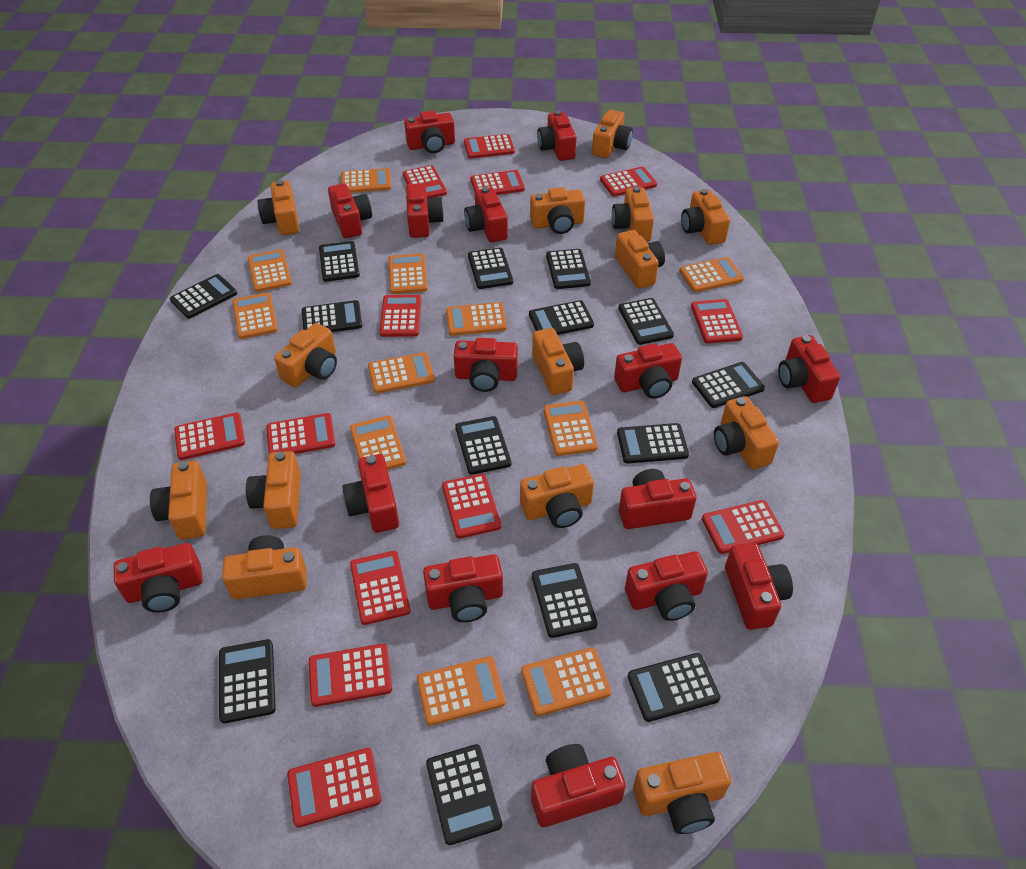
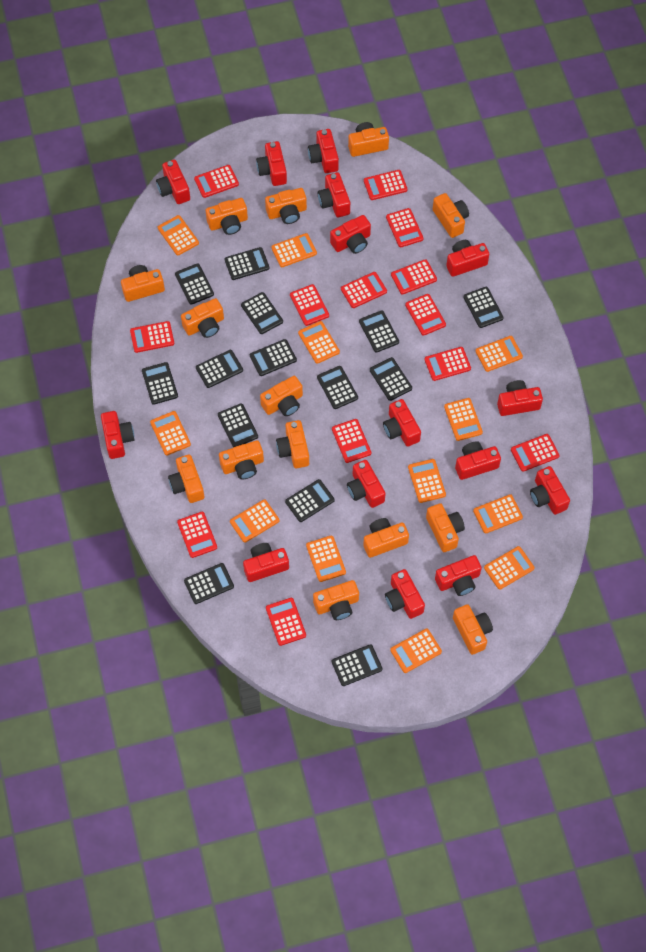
orange calculator: [233,293,278,339] [248,249,292,292] [341,168,391,193] [350,416,406,470] [368,352,435,393] [389,253,428,294] [417,656,506,726] [446,302,507,336] [521,647,611,716] [543,401,598,456] [679,257,744,292] = 11 -> [150,411,191,455] [158,215,199,255] [230,499,279,543] [271,233,317,267] [298,321,340,364] [306,535,346,582] [390,629,442,673] [408,459,446,503] [444,398,483,441] [473,494,523,533] [476,336,523,372] [484,546,535,590] = 12

